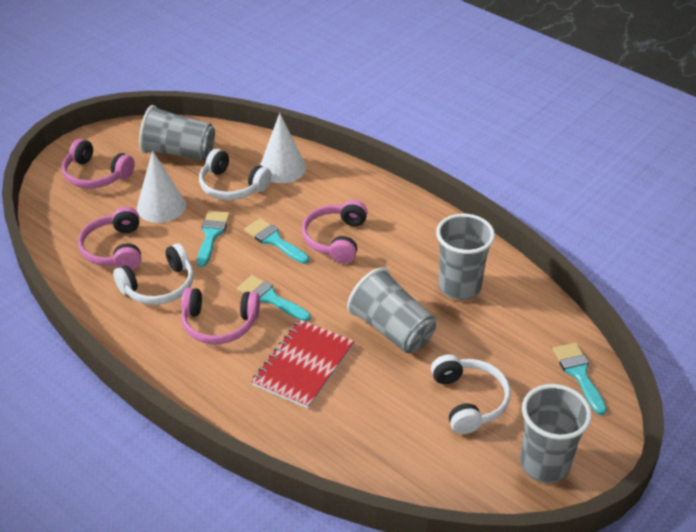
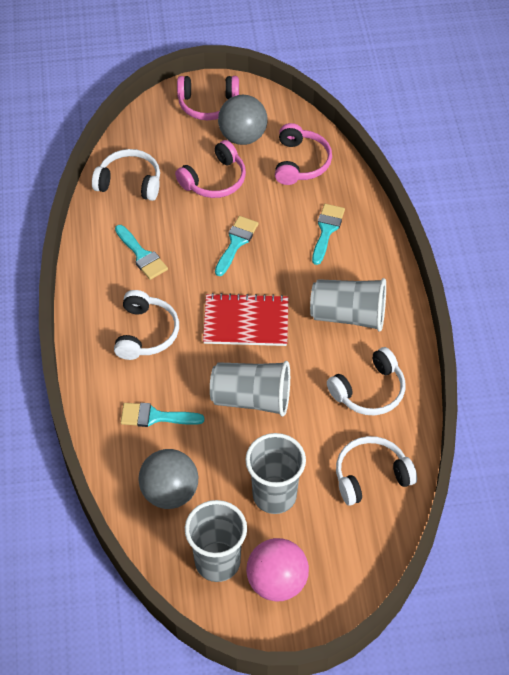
grey ball: none = 0 -> [138,449,198,509] [218,95,268,145] = 2
pink ball: none = 0 -> [246,538,309,601] = 1
pink headphones: [62,139,135,189] [78,207,141,270] [181,288,260,344] [302,200,368,263] = 4 -> [175,140,246,198] [177,76,239,120] [275,123,332,185] = 3
white cone: [137,150,186,223] [260,113,306,183] = 2 -> none = 0
white headphones: [113,244,194,305] [199,149,271,200] [431,354,511,434] = 3 -> [92,149,160,201] [114,290,179,360] [327,347,405,415] [336,436,417,506] = 4

